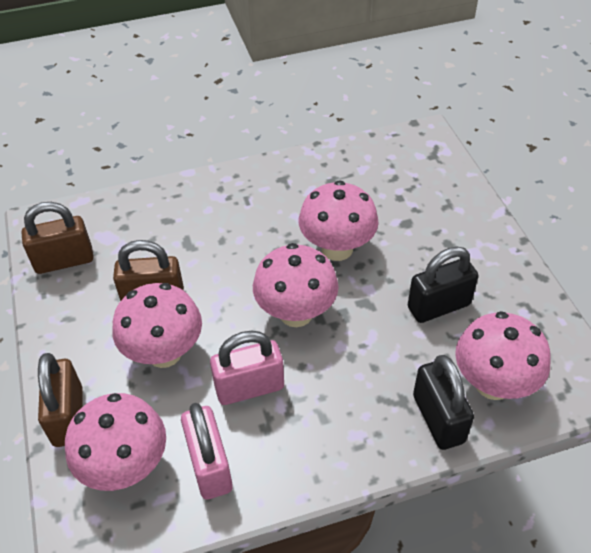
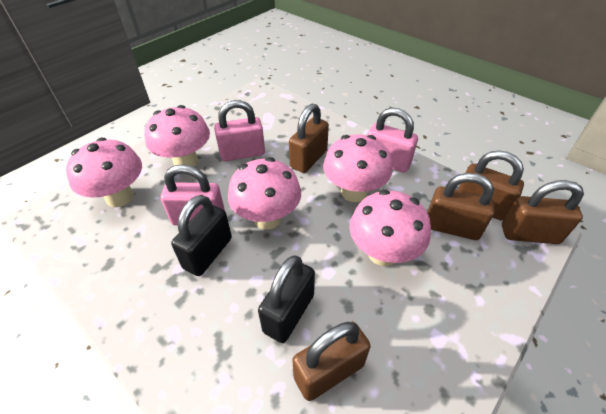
brown padlock: [22,202,94,274] [38,353,83,447] [113,240,184,301] = 3 -> [289,104,329,173] [292,322,371,401] [427,173,494,240] [458,151,524,221] [502,180,584,244] = 5
pink padlock: [181,403,233,500] [210,331,284,405] = 2 -> [161,164,225,225] [214,100,265,161] [367,108,418,173] = 3

